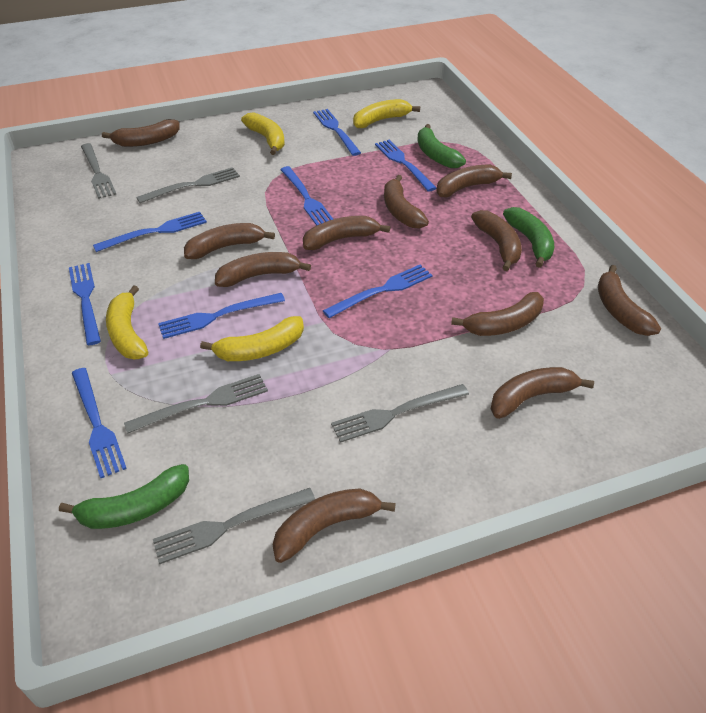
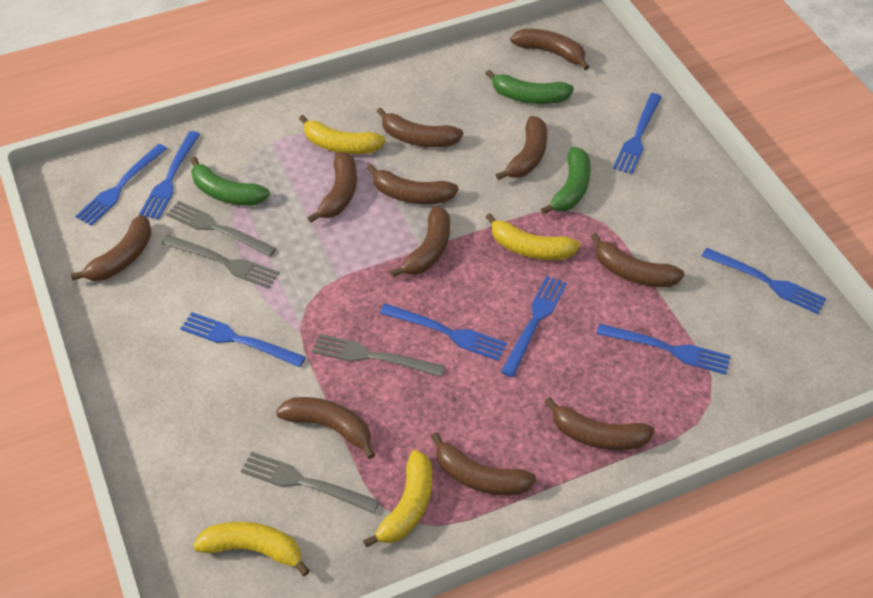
grey fork: [81,143,117,199] [124,374,268,434] [136,167,240,203] [153,488,315,564] [331,384,469,443] = 5 -> [162,235,279,289] [166,201,277,257] [241,451,380,514] [312,334,445,377] = 4

